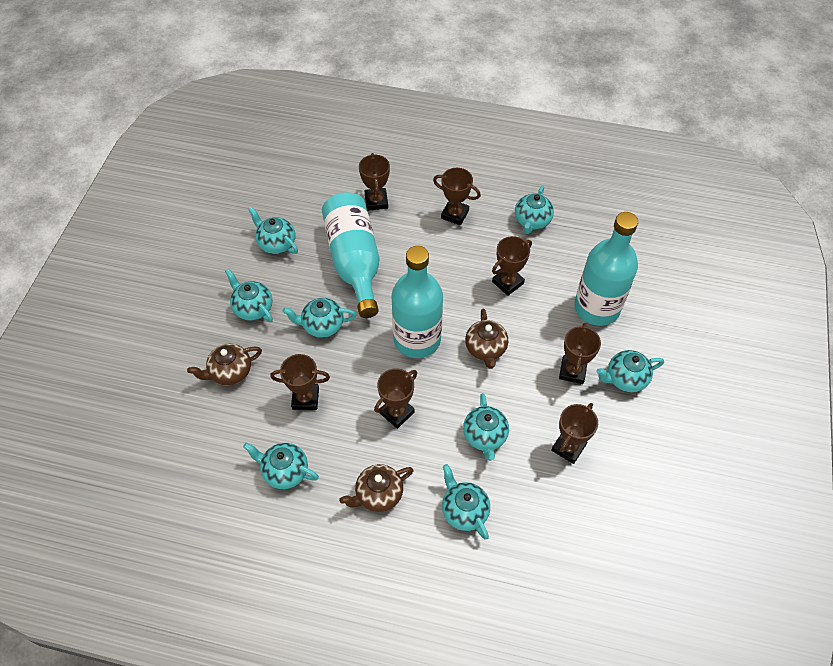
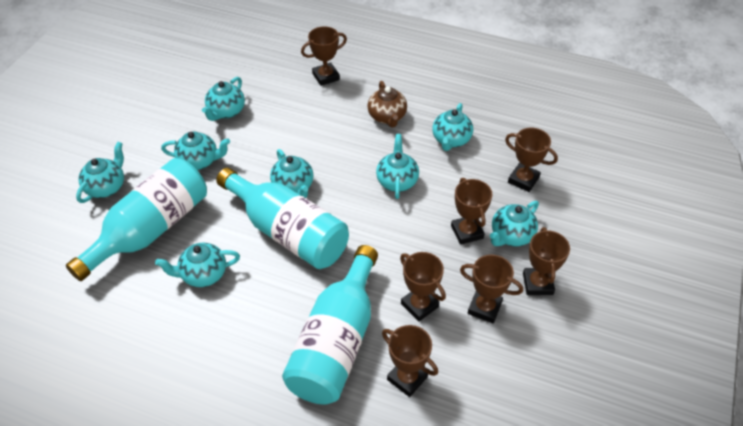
brown teapot: [187,343,262,386] [339,464,413,512] [465,309,508,369] = 3 -> [368,81,407,127] = 1

